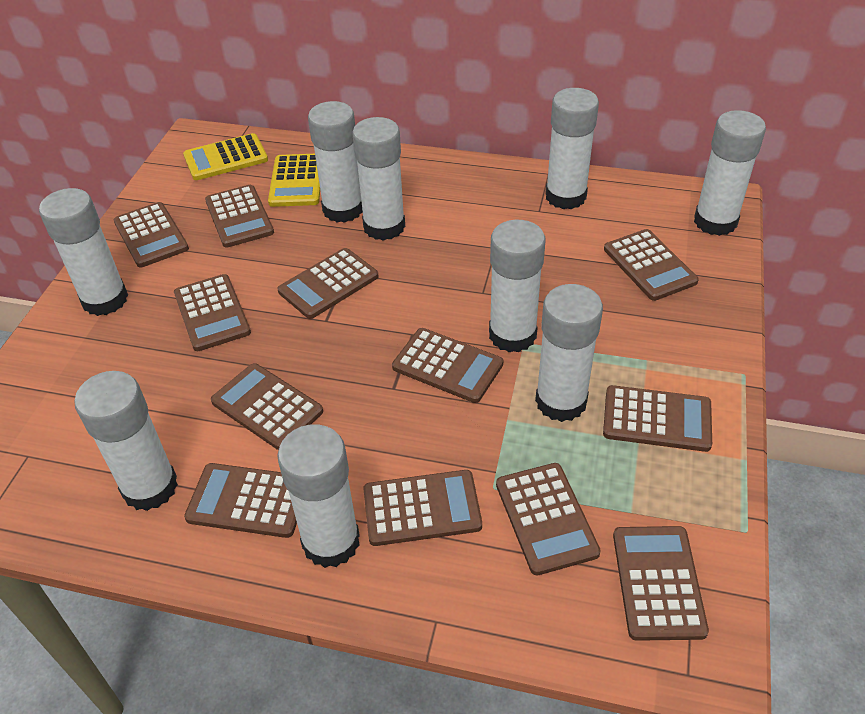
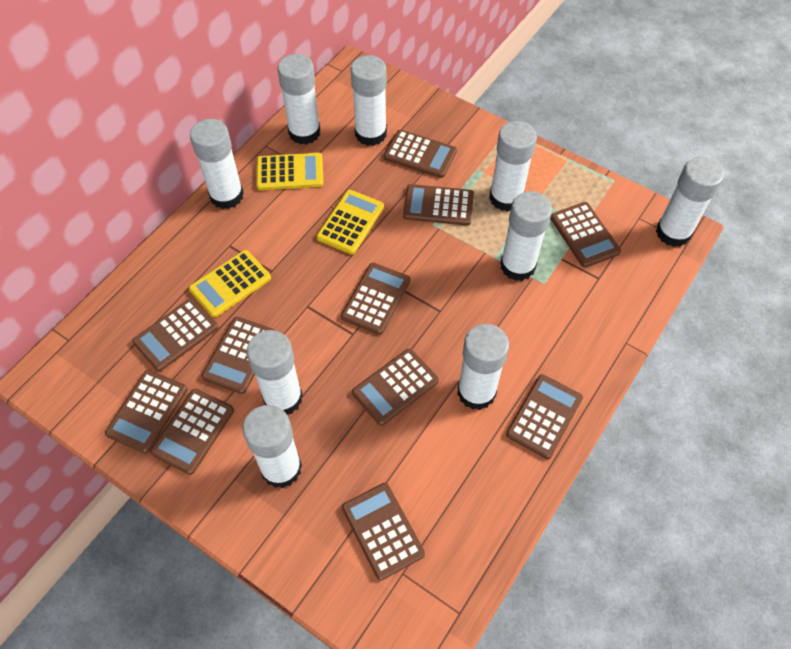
brown calculator: [114,202,189,268] [174,274,251,351] [184,463,297,538] [205,185,274,248] [211,363,323,450] [277,248,379,319] [363,470,482,546] [392,328,503,403] [496,463,601,576] [603,385,712,452] [604,229,699,301] [613,526,709,641] = 12 -> [105,370,187,454] [132,298,218,371] [150,389,234,475] [202,317,274,394] [341,263,410,335] [342,483,425,580] [352,349,439,426] [384,130,457,178] [403,184,474,226] [506,374,583,459] [550,202,621,268] = 11
yellow calculator: [183,133,268,180] [268,154,320,207] = 2 -> [189,250,271,317] [256,153,323,190] [317,190,384,255] = 3

